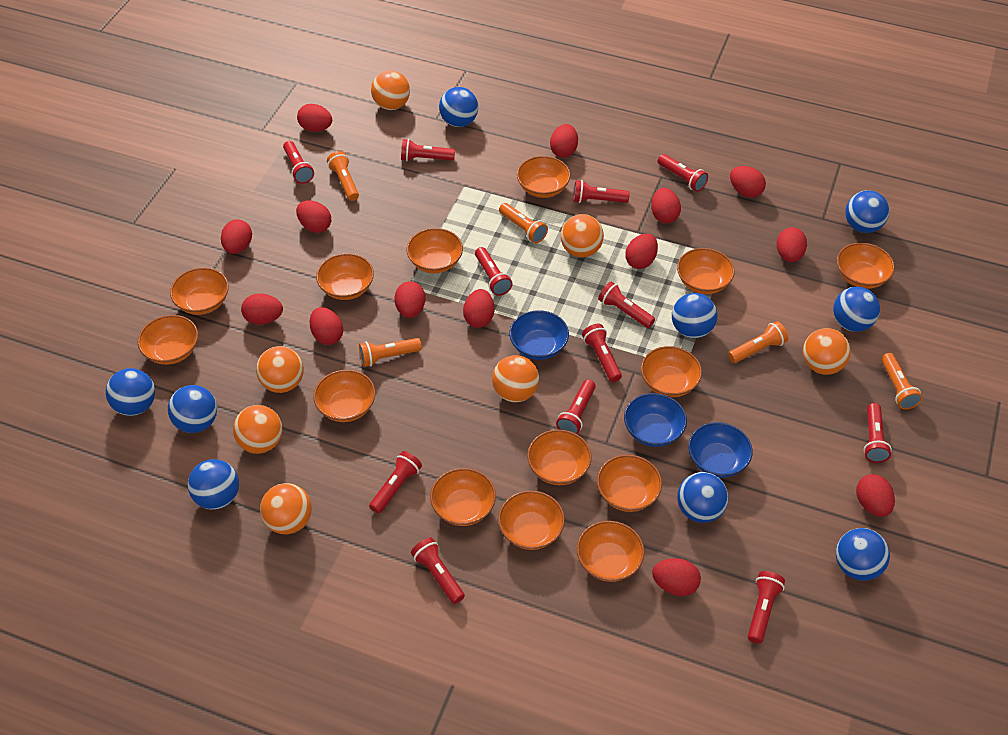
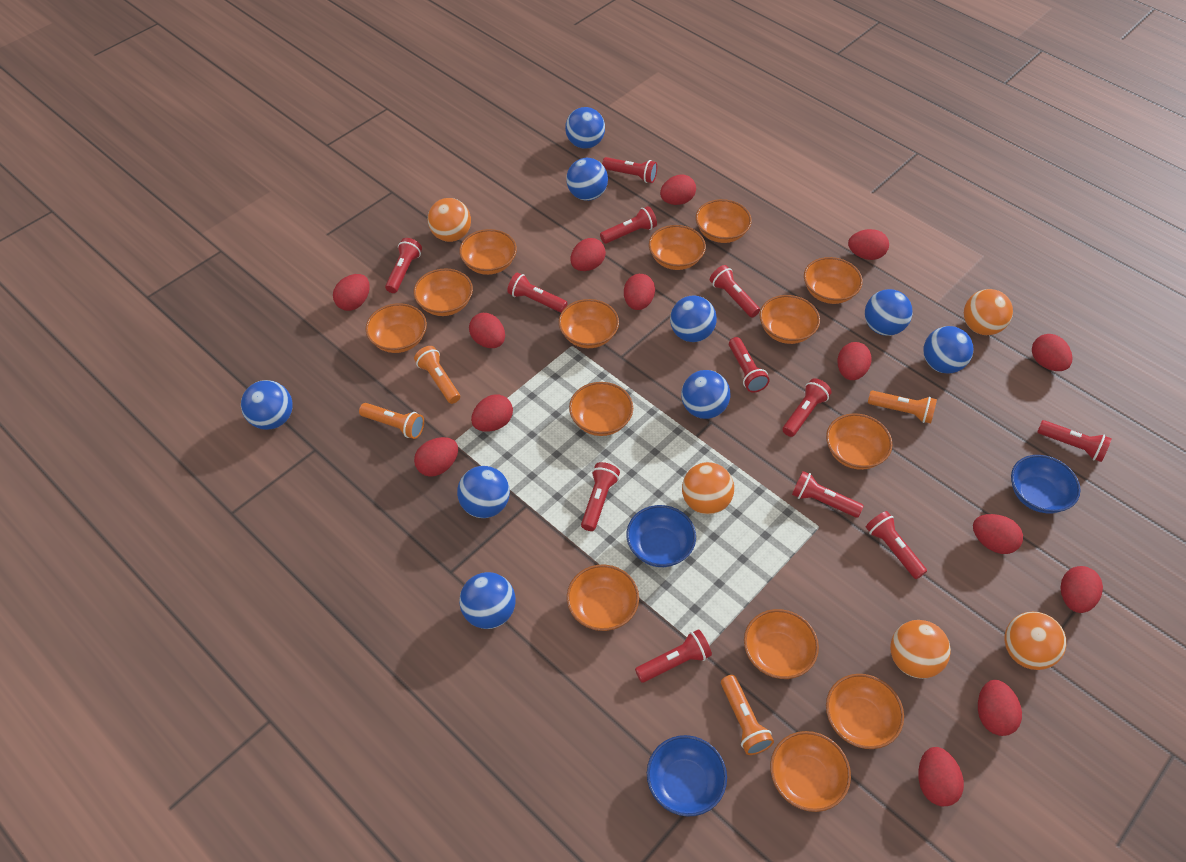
orange ball: [233,405,282,454] [256,346,304,393] [260,483,312,534] [371,70,410,110] [492,355,539,402] [561,214,604,257] [803,328,851,375] = 7 -> [428,198,471,242] [682,462,734,515] [890,620,951,679] [964,289,1013,335] [1005,612,1066,670] = 5
orange flashlight: [327,151,359,201] [359,338,422,367] [499,203,548,243] [728,321,788,363] [881,353,923,410] = 5 -> [359,403,424,439] [414,346,460,404] [721,675,774,755] [868,391,937,424] = 4

